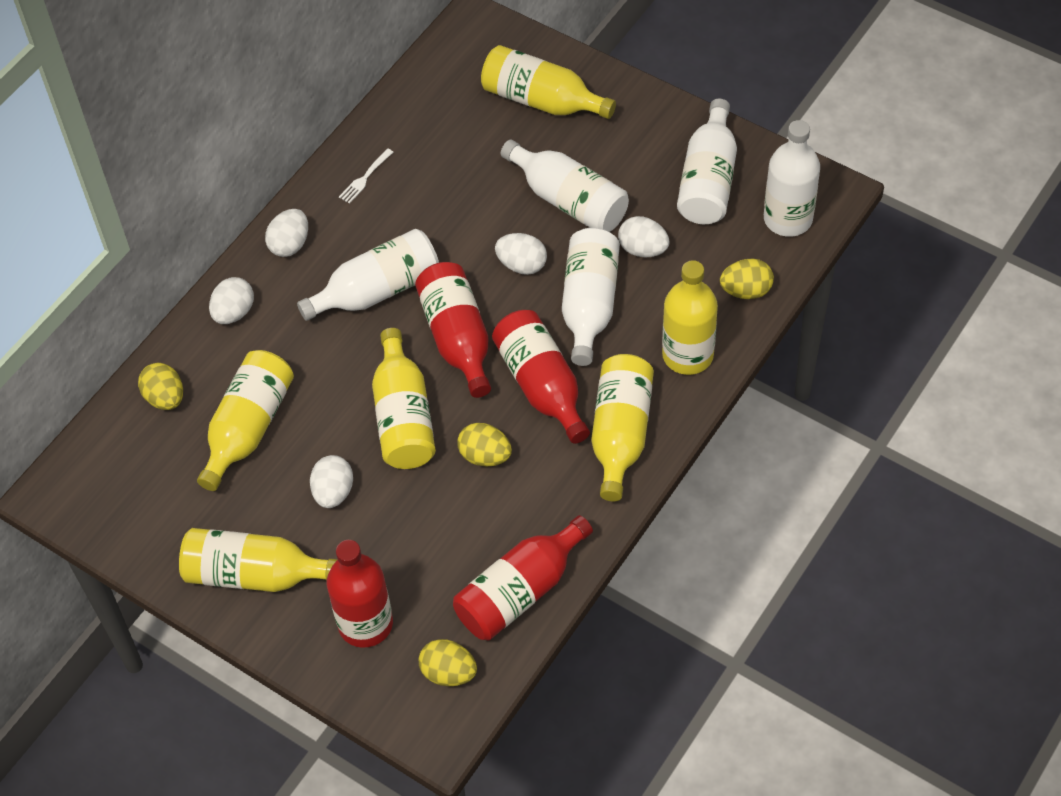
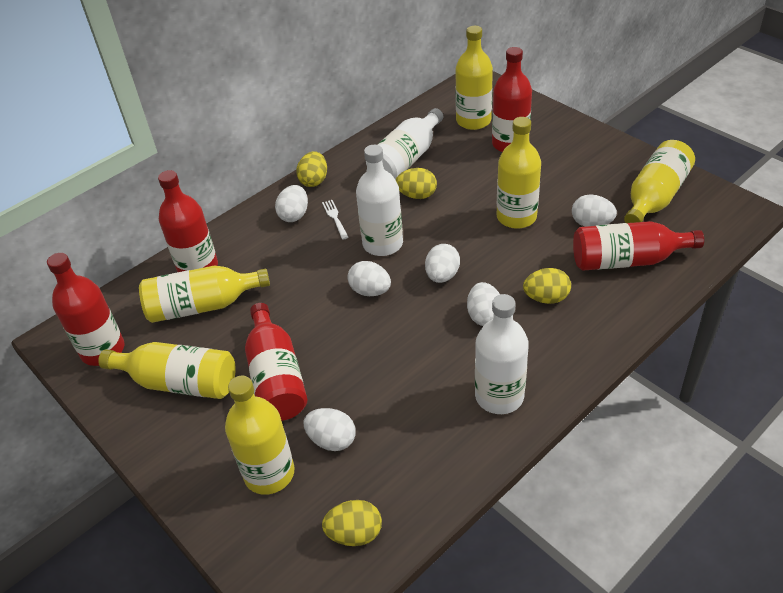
red bottle: [327,540,393,648] [415,262,491,398] [453,515,593,641] [492,310,590,444] = 4 -> [47,253,124,366] [158,170,218,272] [245,303,307,421] [492,47,532,152] [573,221,704,271] = 5
white bottle: [297,229,439,321] [501,140,629,232] [562,228,620,366] [677,99,737,224] [764,120,820,237] = 5 -> [356,145,403,256] [366,108,443,180] [475,294,529,414] = 3
white egg: [209,277,254,324] [265,209,308,257] [310,455,353,508] [495,233,547,275] [618,216,670,257] = 5 -> [275,185,308,222] [303,408,356,451] [348,261,391,296] [425,244,460,283] [467,282,500,326] [572,194,617,227] = 6

